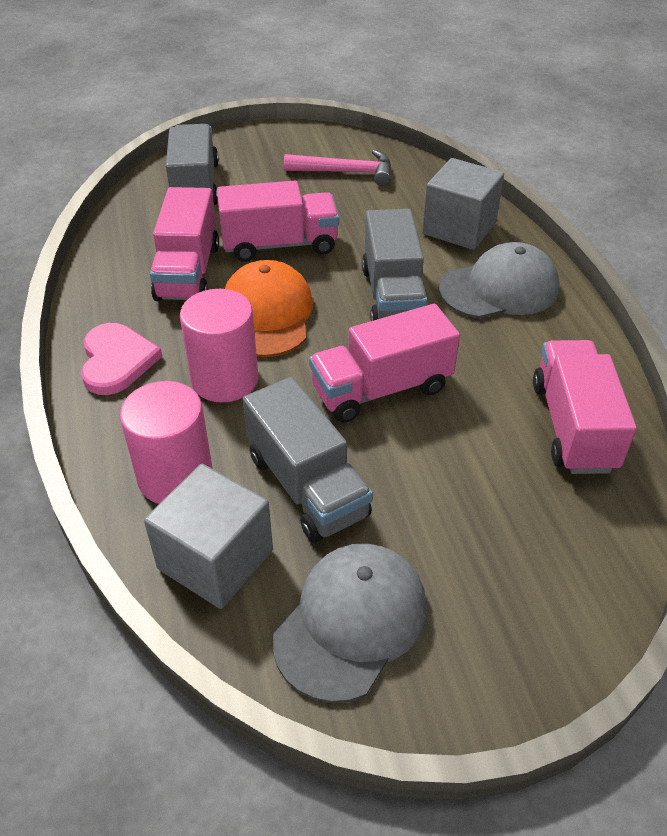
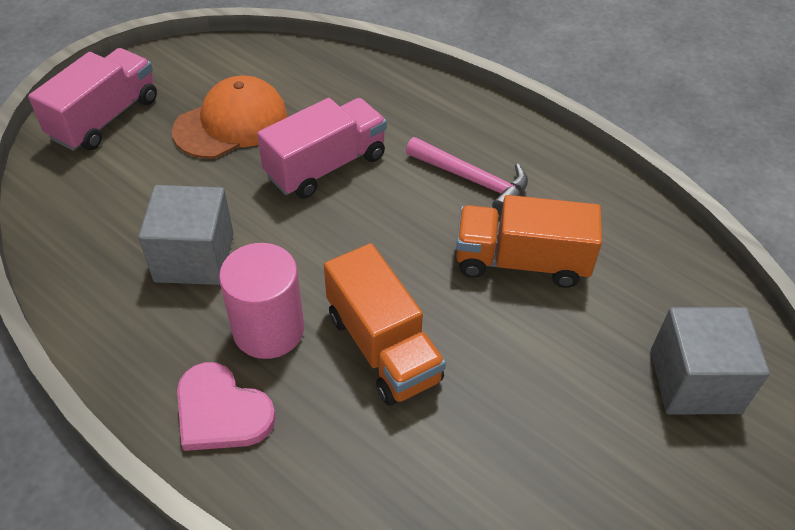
grey cap: [273,543,427,703] [439,242,559,319] = 2 -> none = 0
grey truck: [166,124,219,205] [243,377,373,543] [362,209,427,321] = 3 -> none = 0
orange truck: none = 0 -> [324,243,446,406] [456,195,602,288] = 2
pink cylinder: [120,381,213,504] [180,289,259,403] = 2 -> [219,243,304,359] = 1
pink truck: [150,187,219,301] [217,181,339,262] [309,304,460,423] [533,340,637,474] = 4 -> [28,48,157,151] [257,98,387,198] = 2

